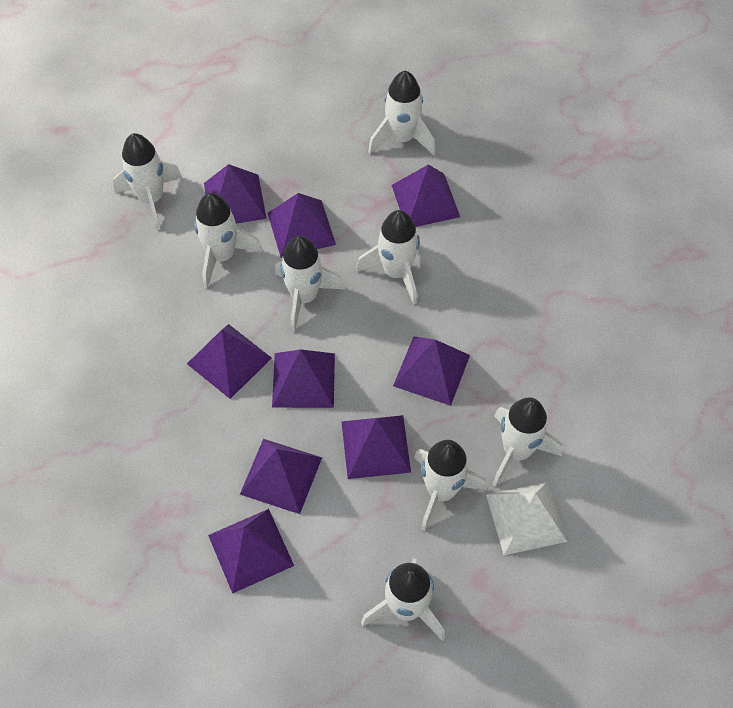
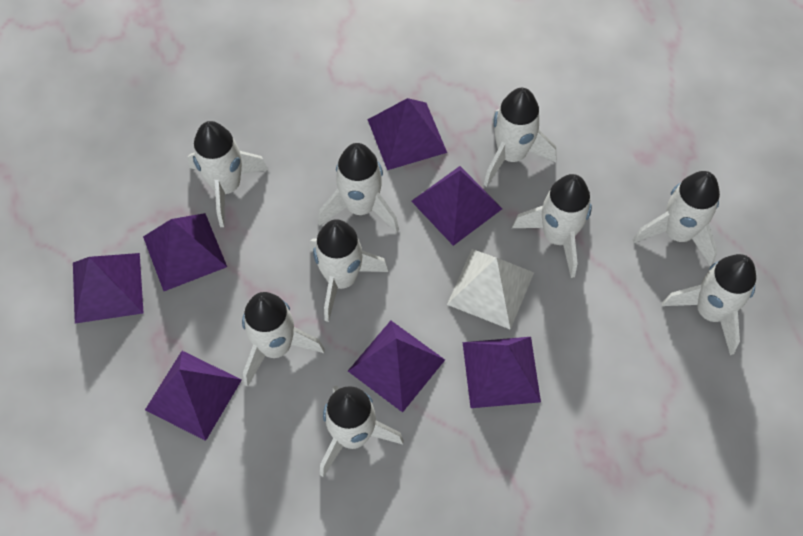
purple pyramid: [187,324,272,399] [204,164,267,224] [208,509,294,594] [240,439,322,514] [268,193,336,258] [272,349,335,408] [341,415,411,479] [392,164,460,227] [393,337,470,406] = 9 -> [73,253,144,324] [143,213,227,291] [145,351,242,441] [348,320,445,413] [367,98,447,170] [411,166,502,246] [463,337,541,408] = 7
white rocket: [113,133,182,230] [194,193,263,289] [275,236,345,332] [356,210,420,305] [361,558,445,641] [368,71,436,155] [414,440,487,531] [492,397,562,487] = 8 -> [188,121,268,227] [242,292,325,387] [310,219,388,322] [318,143,399,233] [320,386,404,477] [484,88,556,187] [512,174,592,278] [633,171,720,266] [662,254,756,355] = 9

